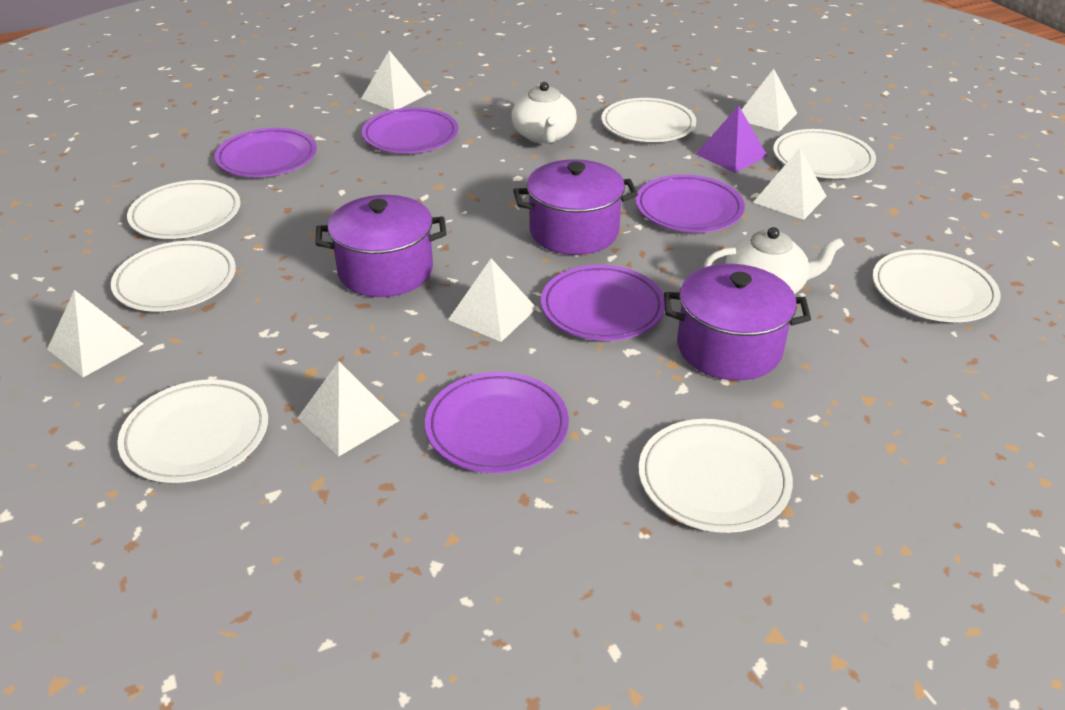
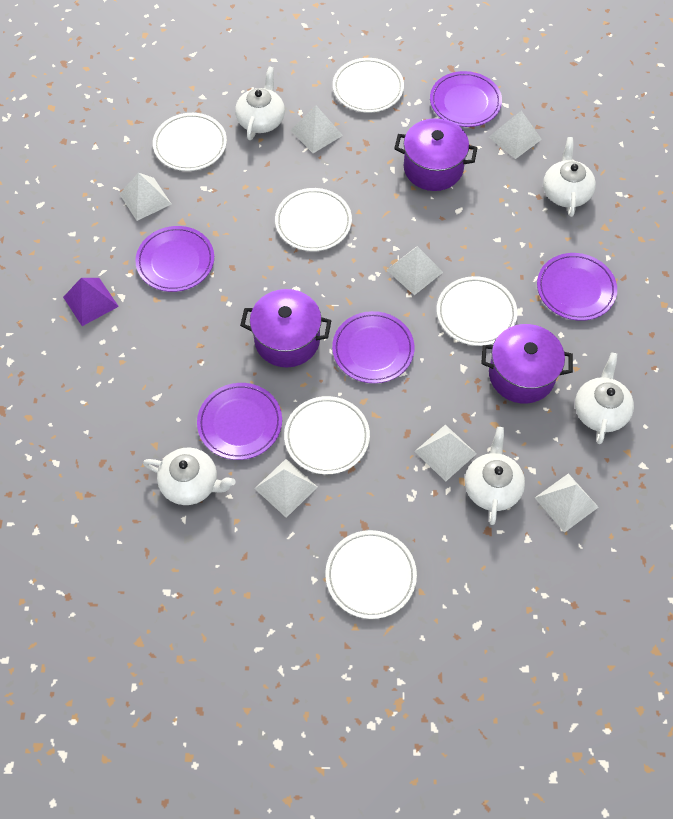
white plate: [111,241,236,312] [117,379,268,483] [127,180,240,239] [602,98,696,142] [639,419,793,533] [773,129,876,179] [873,250,1001,322] = 7 -> [153,113,227,171] [275,188,352,251] [284,396,370,474] [325,530,417,619] [333,58,404,113] [437,276,517,346] = 6
white pyramid: [47,290,143,377] [298,361,399,457] [361,50,426,110] [448,259,537,342] [742,69,797,131] [753,148,827,220] = 6 -> [119,173,171,221] [254,459,318,518] [291,105,343,153] [387,246,443,295] [414,425,477,482] [489,110,542,159] [535,473,598,533] = 7
white teapot: [511,82,577,144] [704,227,844,294] = 2 -> [143,448,236,505] [235,67,285,140] [465,427,525,525] [543,137,596,217] [575,352,634,444] = 5

